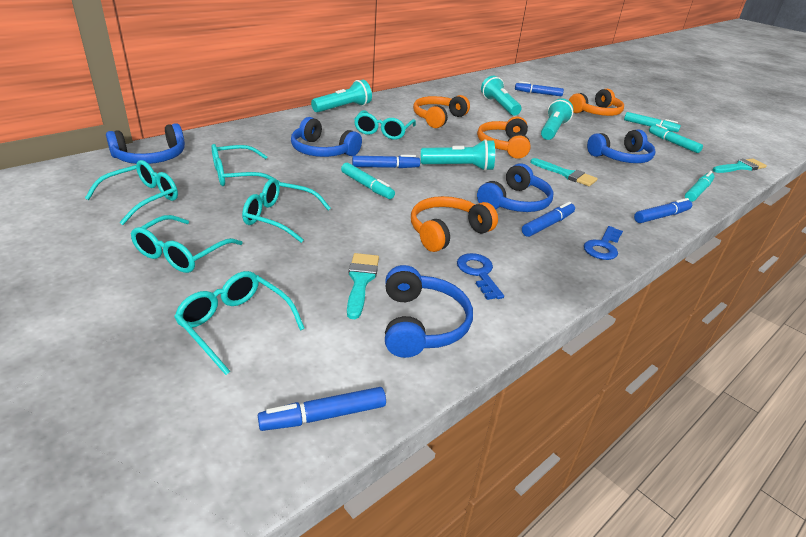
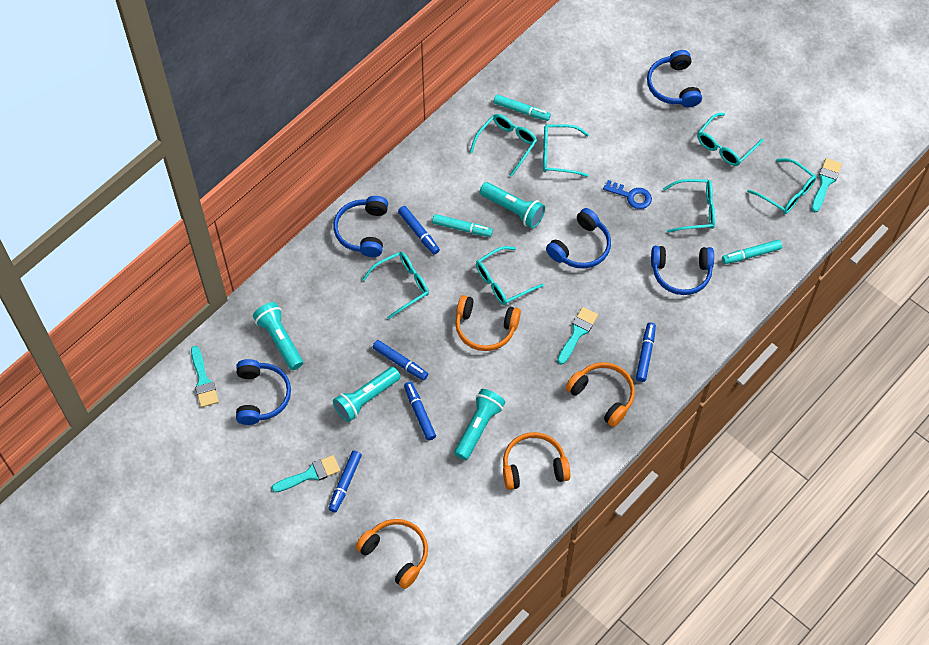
blue key: [457,253,504,300] [584,226,623,260] = 2 -> [603,180,652,209] = 1
turquoise brush: [347,253,379,319] [530,158,598,186] [713,158,767,173] = 3 -> [191,346,219,407] [272,455,340,493] [557,307,598,364] [811,158,842,212] = 4
turquoise glasses: [85,160,178,225] [131,215,243,273] [174,271,305,375] [212,144,280,186] [242,178,331,243] [354,110,416,140] = 6 -> [362,252,429,319] [470,114,537,177] [476,246,544,305] [543,124,589,177] [663,179,715,233] [697,113,763,166] [747,158,816,214] = 7
turquoise marker: [341,163,395,199] [624,112,681,132] [649,124,703,153] [685,171,715,202] = 4 -> [432,214,493,237] [493,95,551,121] [722,240,782,264] = 3

